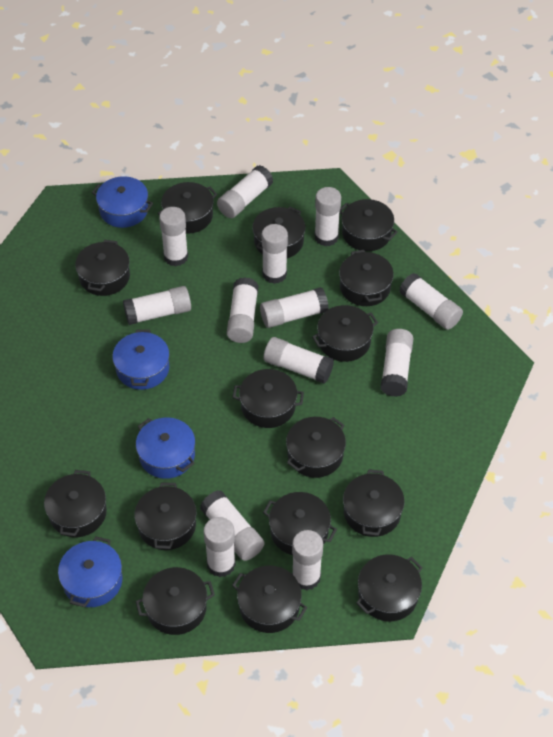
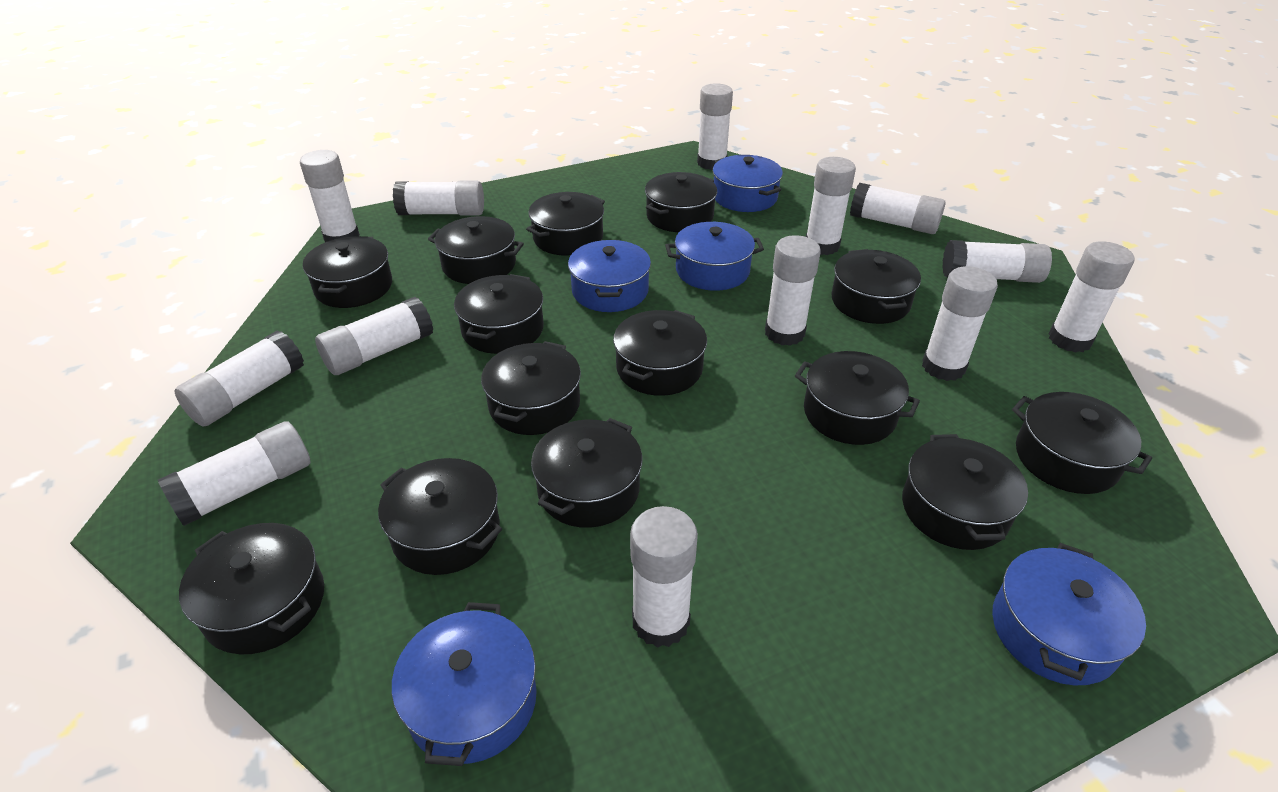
black pot: [44,470,107,537] [75,240,130,296] [135,482,196,550] [135,567,215,635] [157,182,217,234] [232,566,307,633] [233,369,304,428] [253,206,305,258] [263,492,337,555] [286,417,346,478] [312,305,378,362] [339,250,394,306] [340,199,398,251] [343,469,405,537] [356,554,423,621] = 15 -> [179,523,324,654] [303,236,392,308] [378,458,502,575] [428,216,524,284] [454,274,544,354] [481,341,581,435] [526,192,605,256] [531,418,643,528] [613,310,707,396] [645,172,717,232] [795,351,920,445] [831,249,921,324] [902,434,1028,550] [1012,392,1152,494] = 14
blue pot: [58,536,122,607] [92,176,153,228] [112,329,170,390] [136,417,195,479] = 4 -> [392,602,537,766] [568,240,651,312] [665,222,764,291] [713,155,783,212] [992,543,1146,685] = 5

